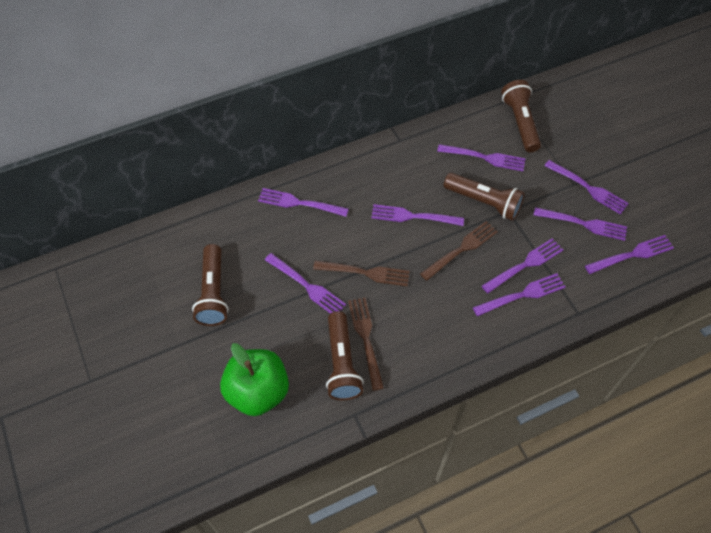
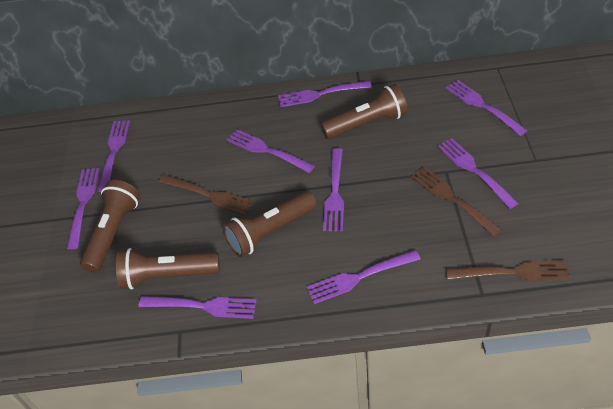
green apple: [220,343,289,416] = 1 -> none = 0

